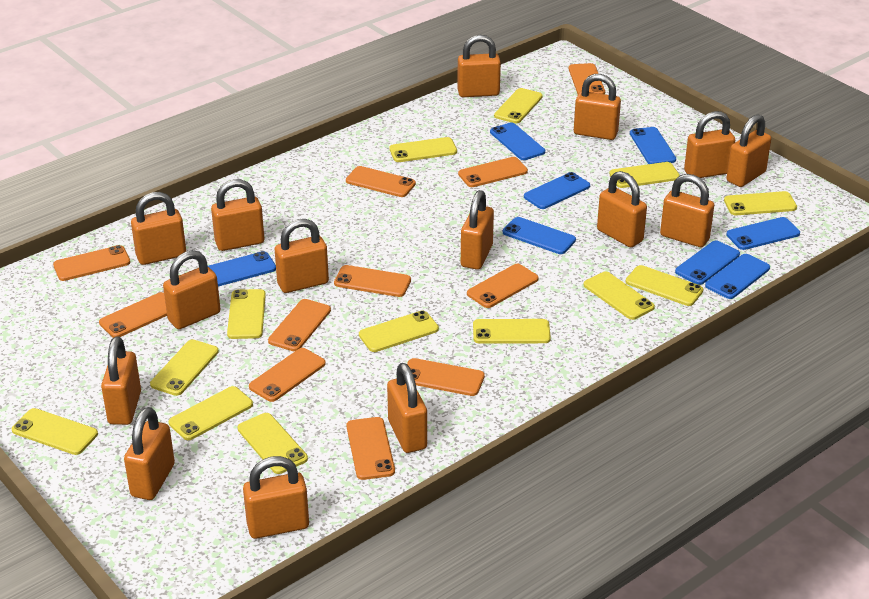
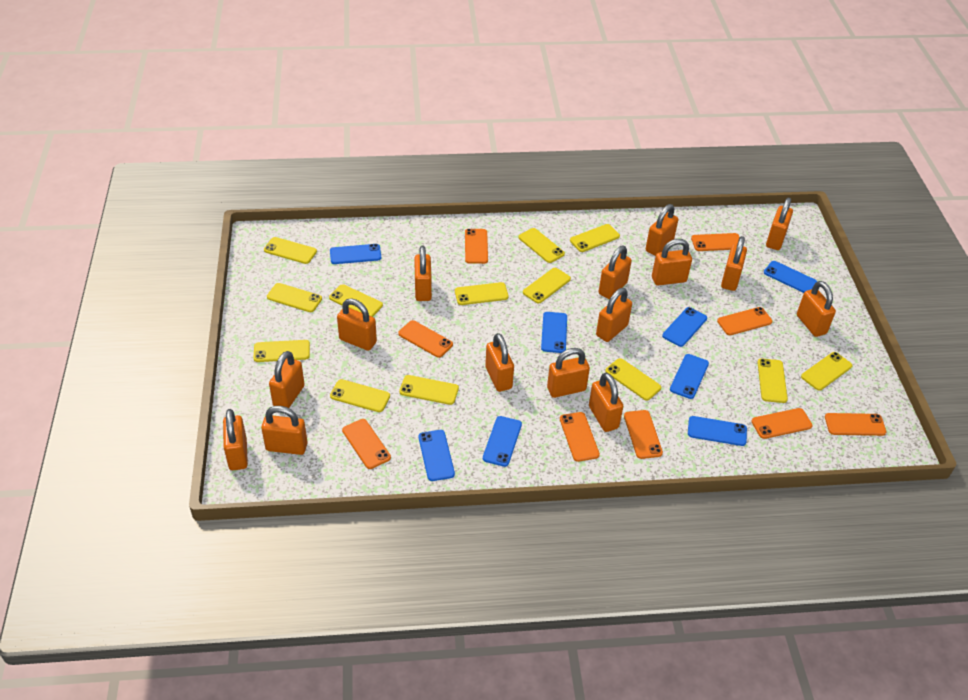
orange phone: [53,245,130,281] [99,292,167,338] [249,348,326,402] [268,299,331,351] [334,265,411,297] [346,166,416,197] [347,417,395,480] [407,358,485,396] [458,157,528,187] [467,264,539,308] [569,63,605,94] = 11 -> [342,419,391,469] [398,320,453,358] [465,229,488,264] [560,412,600,462] [624,410,663,459] [691,233,740,251] [717,307,772,335] [751,408,812,439] [825,413,886,436] = 9

